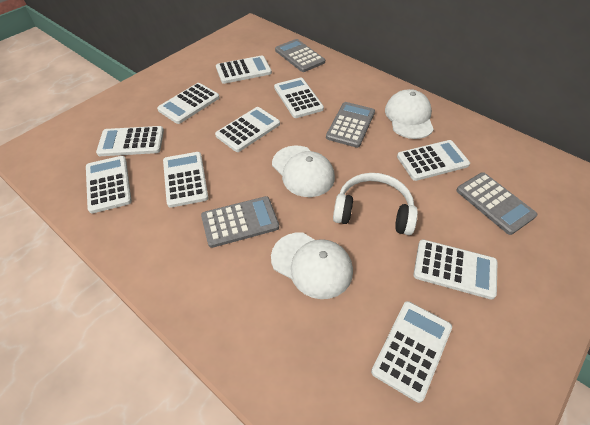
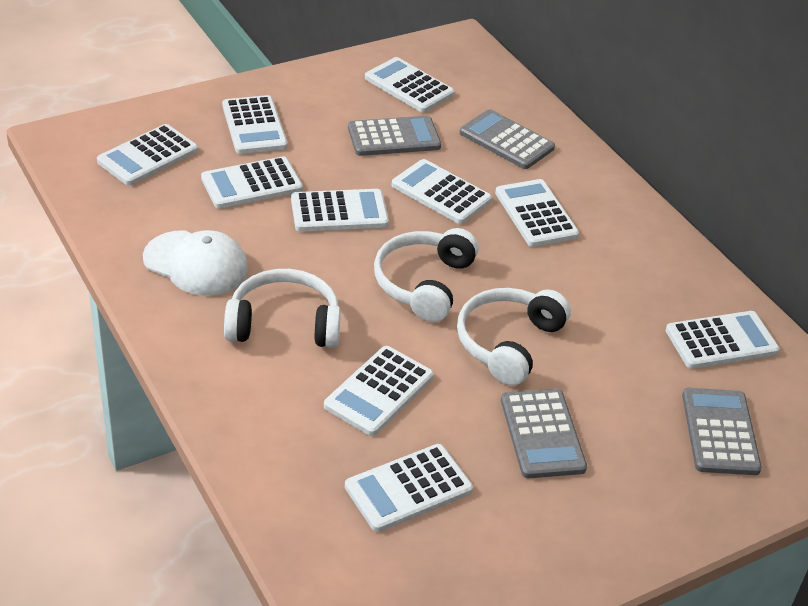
white cap: [271,232,353,299] [272,146,335,197] [385,89,434,139] = 3 -> [143,230,248,296] = 1
white headphones: [333,173,418,235] = 1 -> [224,269,341,348] [374,228,479,322] [457,288,571,386] = 3

